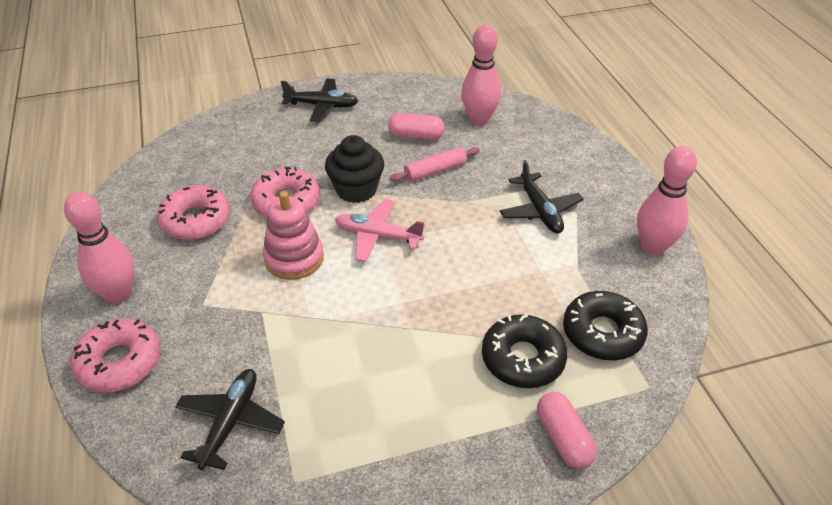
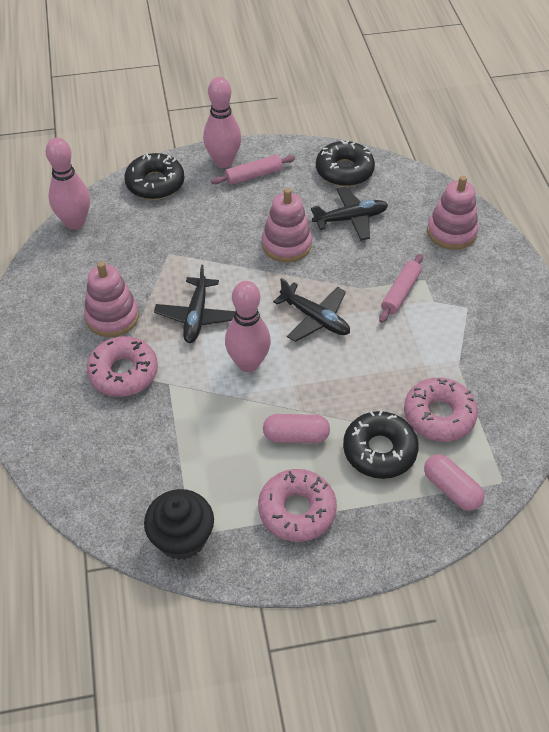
black donut: [482,314,568,388] [563,291,648,360] = 2 -> [124,153,184,200] [316,140,375,187] [343,410,419,479] = 3
pink plane: [335,199,425,262] = 1 -> none = 0
pink rolling pin: [390,147,480,182] = 1 -> [211,155,295,185] [379,254,423,323] = 2
pink stacking toy: [263,191,324,280] = 1 -> [84,261,139,337] [262,188,312,262] [427,176,478,250] = 3

